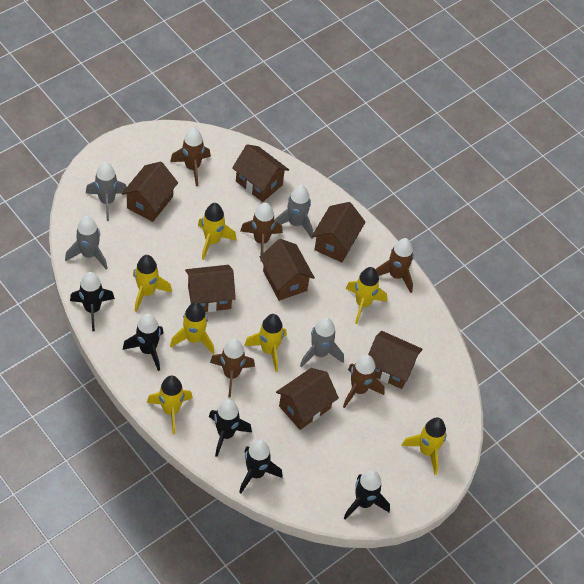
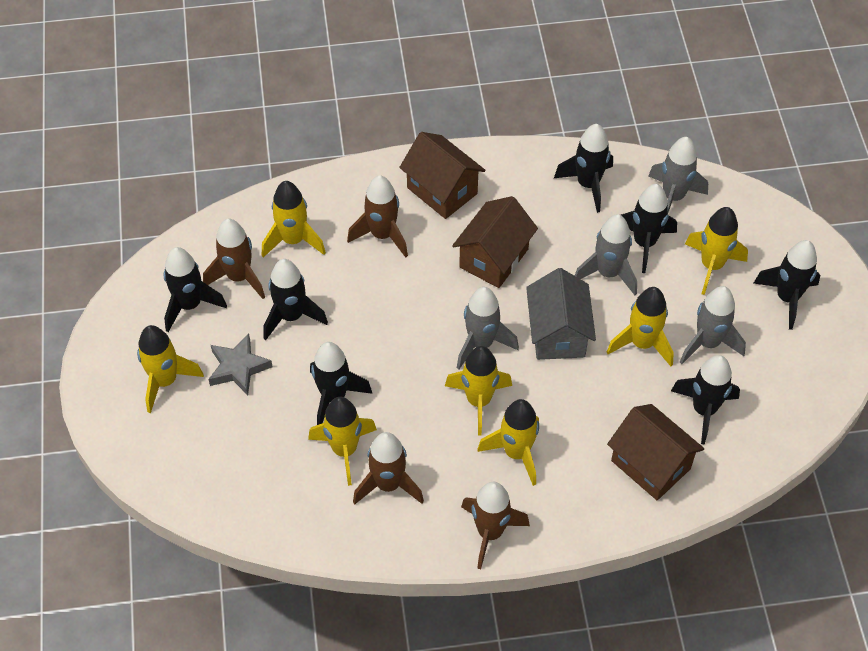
black rocket: [70,272,115,331] [123,314,164,371] [209,400,252,457] [239,440,283,493] [344,470,390,520] = 5 -> [163,247,227,332] [263,259,328,340] [310,342,372,425] [554,124,613,213] [621,184,677,273] [671,355,740,444] [754,240,820,330] = 7
brown house: [122,162,178,222] [185,265,236,312] [232,144,289,202] [260,239,315,301] [276,368,339,430] [312,202,366,262] [368,331,423,389] = 7 -> [399,132,486,219] [452,196,538,288] [607,404,704,500] = 3
brown rocket: [170,128,211,186] [210,339,255,398] [240,203,283,261] [343,355,384,408] [375,238,414,293] = 5 -> [203,219,265,299] [347,175,408,258] [353,432,424,504] [461,482,530,569] = 4
grey house: none = 0 -> [526,268,596,360] = 1
grey star: none = 0 -> [208,334,273,395] = 1

